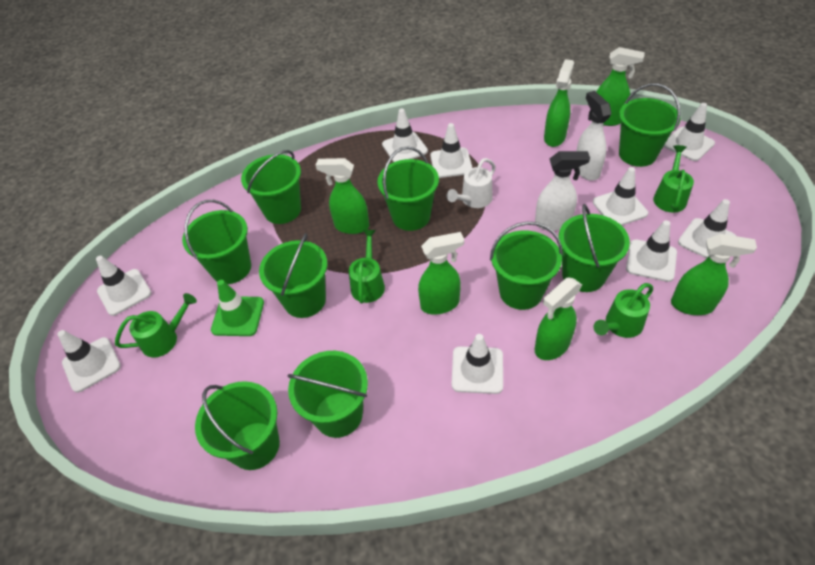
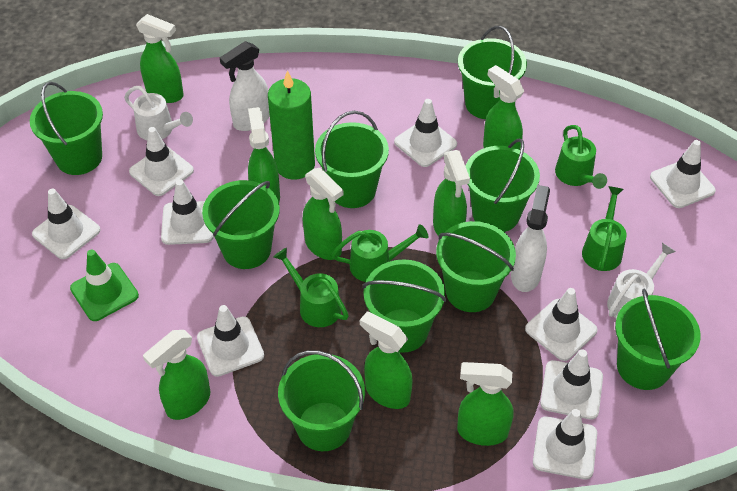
green candle: none = 0 -> [268,70,315,180] = 1
green spray bottle: [316,158,369,234] [418,232,464,315] [535,277,582,360] [544,59,574,147] [597,47,645,126] [671,234,757,315] = 6 -> [136,14,184,103] [143,330,210,420] [248,107,280,202] [302,168,343,260] [360,312,413,409] [433,150,470,236] [457,362,514,446] [483,65,524,150] = 8
white watering can: [447,158,496,208] = 1 -> [124,86,193,140] [607,243,676,319] = 2

